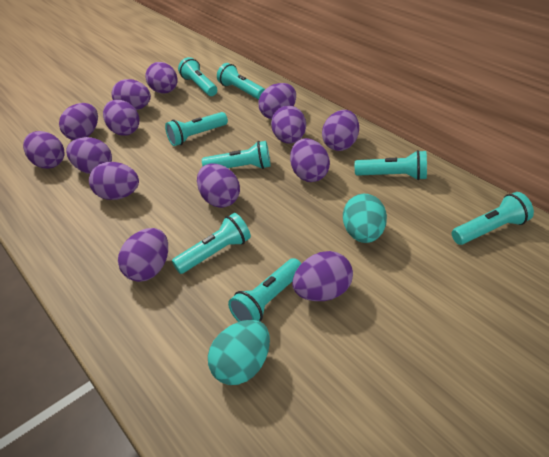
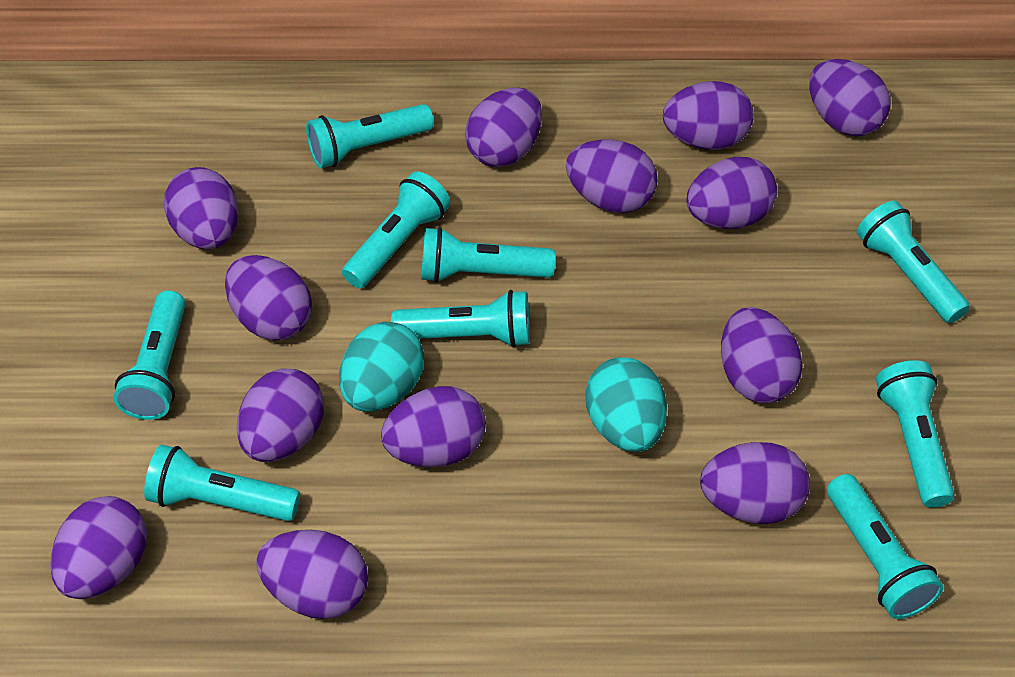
purple egg: [23,131,64,169] [59,103,98,140] [66,137,112,174] [89,162,139,200] [103,100,139,136] [112,79,151,110] [118,228,168,282] [145,62,177,94] [197,164,240,208] [258,83,296,119] [271,106,306,144] [290,138,330,182] [292,251,353,301] [322,110,359,151] = 14 -> [50,496,147,599] [164,167,238,249] [225,255,312,341] [237,368,324,462] [256,530,368,619] [381,386,486,467] [465,87,542,167] [566,139,658,213] [663,81,754,150] [686,157,777,229] [700,442,810,524] [721,307,803,403] [809,59,890,136] = 13
turquoise flashlight: [165,112,228,146] [172,213,251,274] [178,57,217,96] [202,141,271,169] [217,63,265,100] [228,258,302,322] [355,150,427,180] [452,192,534,245] = 8 -> [113,290,186,420] [144,445,300,521] [306,104,434,168] [342,171,450,288] [391,290,530,348] [421,227,555,283] [827,474,944,619] [857,201,970,324] [876,360,955,508] = 9

